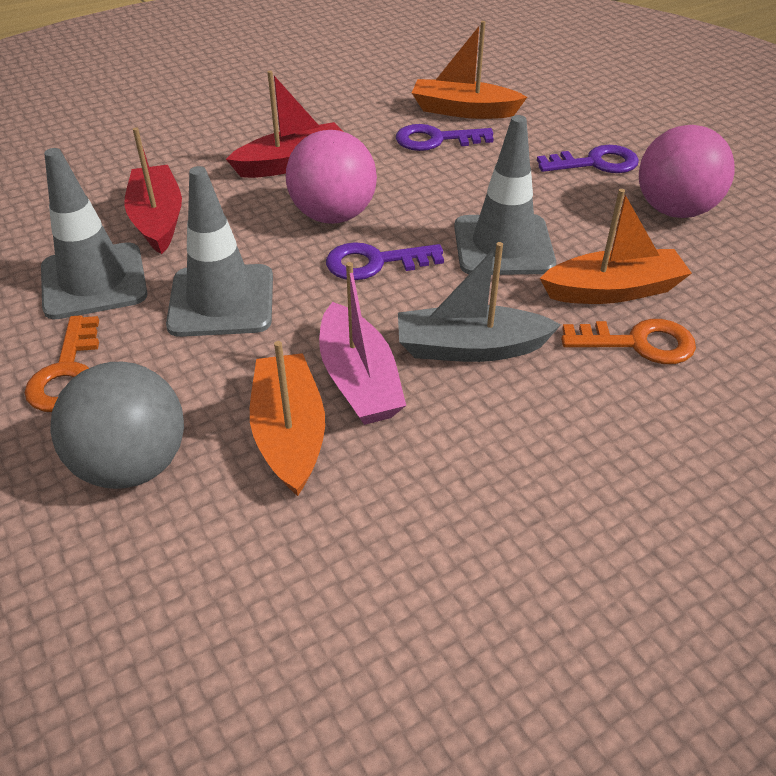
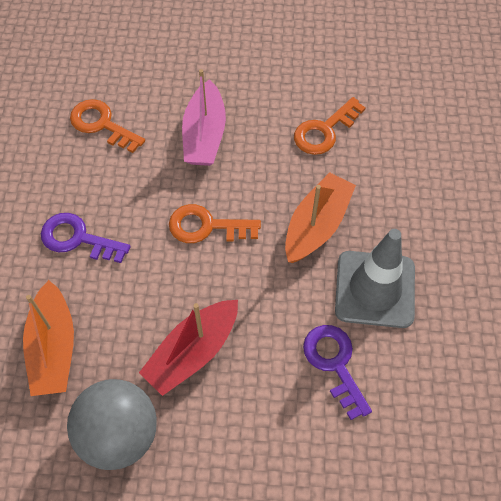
grey boat: [398,242,561,362] = 1 -> none = 0
grey traffic cone: [41,148,148,319] [166,166,273,337] [454,115,556,275] = 3 -> [335,229,415,328] = 1
orange boat: [250,341,325,496] [412,21,527,119] [540,189,692,304] = 3 -> [23,280,74,396] [285,172,356,263] = 2
orange key: [25,315,99,412] [561,319,696,364] = 2 -> [70,99,145,153] [169,204,261,243] [294,97,366,155] = 3
pink ball: [286,130,377,224] [639,125,735,218] = 2 -> none = 0
purple key: [326,242,444,280] [396,124,494,151] [537,145,639,173] = 3 -> [41,213,131,263] [303,325,372,420] = 2
red boat: [124,127,182,254] [226,71,343,178] = 2 -> [139,300,238,396] = 1

